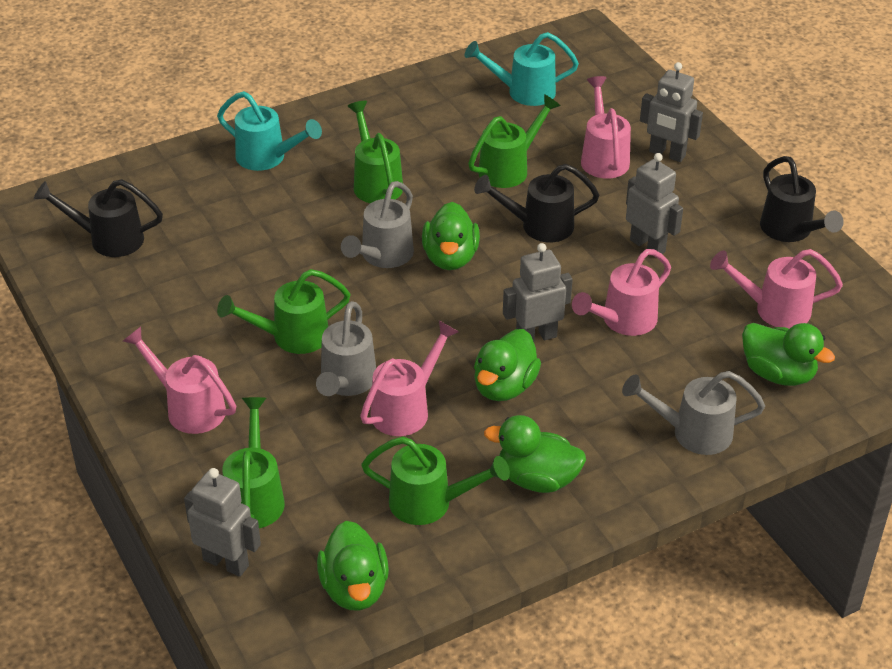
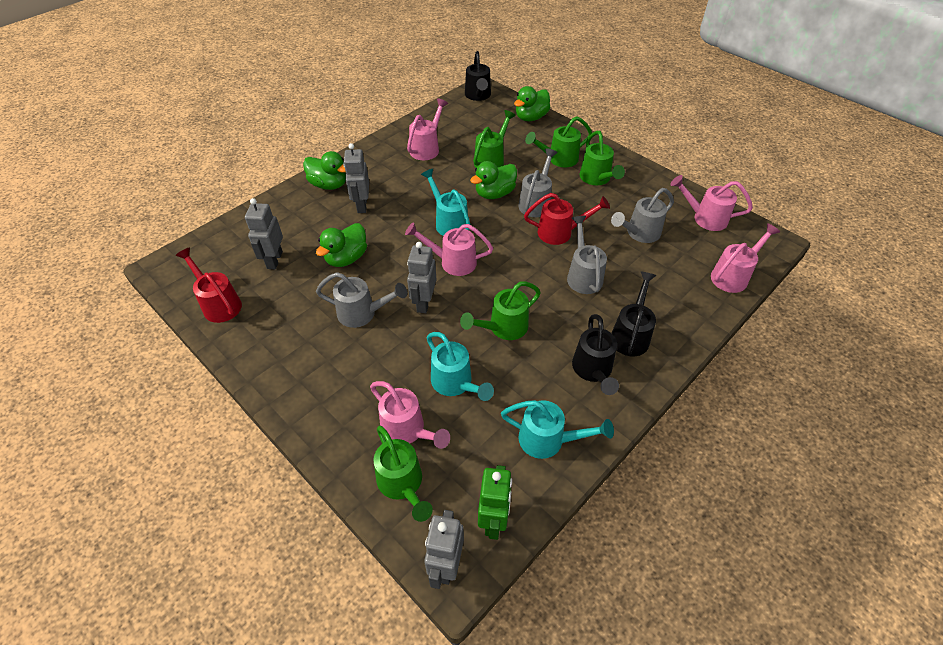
green duck: [317,521,389,611] [422,202,480,270] [474,329,541,401] [484,415,586,493] [742,323,835,386] = 5 -> [303,151,346,190] [316,223,367,267] [470,161,517,199] [514,86,550,121] = 4
green robot: none = 0 -> [478,465,512,540] = 1
grey watering can: [316,301,376,396] [341,181,414,268] [622,371,765,455] = 3 -> [316,272,407,328] [519,148,558,217] [567,216,607,294] [611,188,674,243] = 4
red watering can: none = 0 -> [175,247,242,323] [524,193,610,245] = 2
turquoise watering can: [217,91,322,171] [465,32,579,106] = 2 -> [421,169,470,236] [427,332,494,401] [501,400,614,459] = 3

